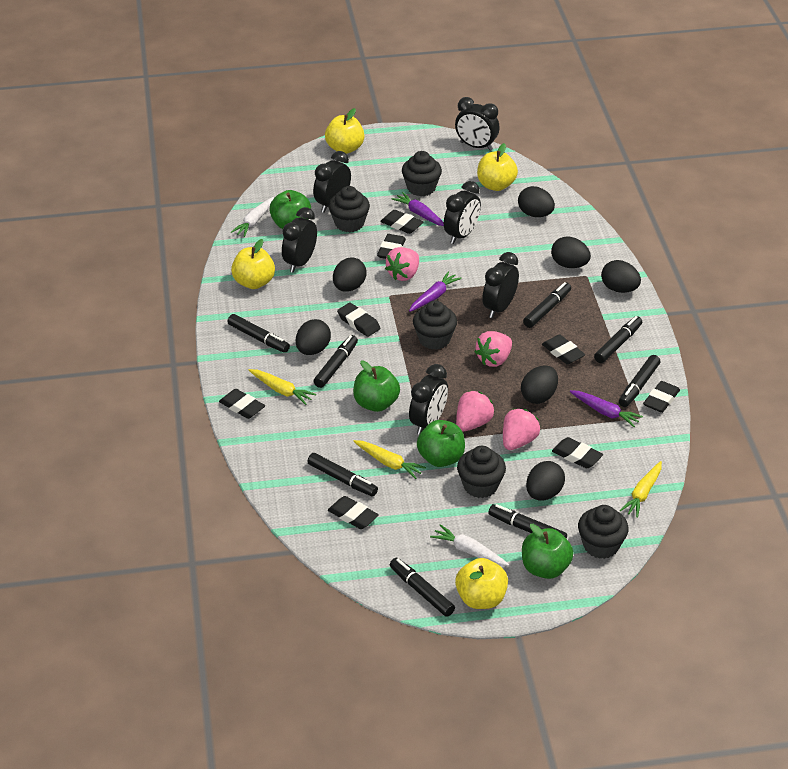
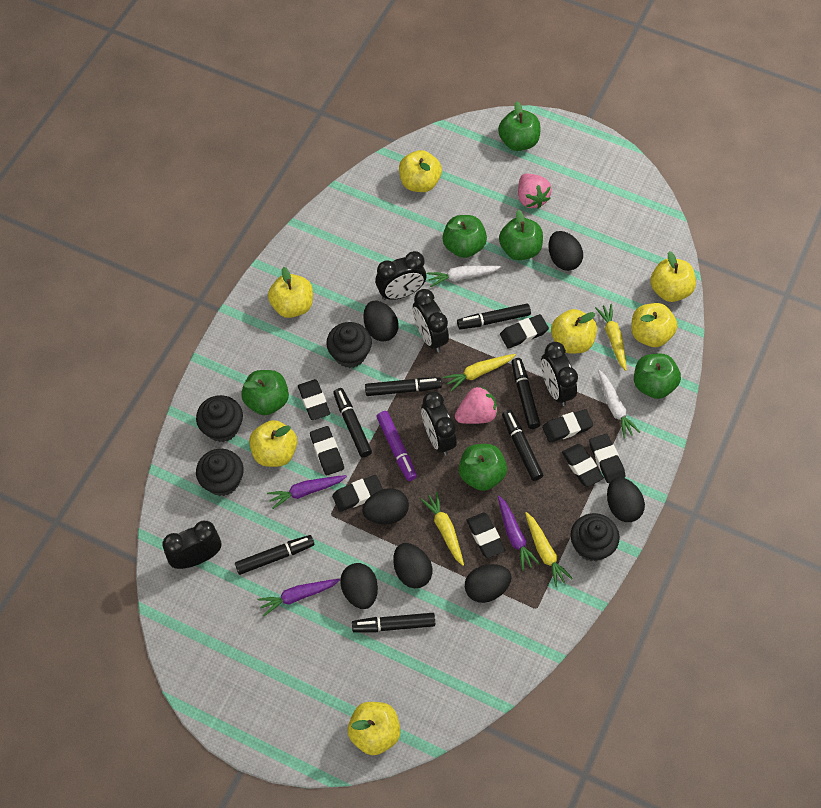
black clock: [282,207,317,273] [313,151,351,213] [409,364,448,435] [444,181,481,244] [455,97,500,151] [482,252,519,318] = 6 -> [162,521,221,569] [375,251,426,300] [413,289,449,352] [421,391,457,455] [541,342,578,406] = 5
black cupcake: [329,186,370,232] [402,151,442,196] [413,300,457,350] [457,446,506,498] [578,505,629,559] = 5 -> [196,395,243,442] [196,449,244,496] [326,322,372,368] [570,513,620,562] = 4
black marker: [227,314,290,353] [307,453,378,497] [313,335,358,388] [390,558,455,617] [489,504,567,539] [523,282,571,328] [594,316,642,363] [619,355,660,407] = 8 -> [235,535,314,575] [333,388,372,457] [352,613,435,633] [365,377,442,396] [457,304,531,329] [502,410,544,481] [511,358,540,429] = 7
green apple: [269,190,311,229] [353,360,400,412] [417,420,465,467] [522,524,573,579] = 4 -> [241,370,289,415] [442,215,487,258] [459,444,507,491] [498,101,540,151] [499,209,543,260] [634,353,681,399] = 6
pink strawberry: [385,247,419,281] [456,391,494,431] [475,331,512,367] [503,409,540,450] = 4 -> [455,386,498,424] [518,173,552,209] = 2
purple marker: none = 0 -> [376,411,417,481] = 1
yellow apple: [231,239,275,289] [325,108,365,154] [455,558,508,609] [477,143,518,191] = 4 -> [249,420,297,467] [268,267,313,318] [348,702,401,755] [399,150,442,192] [551,309,597,353] [631,303,678,347] [650,251,696,302] = 7
yellow carrot: [249,369,316,405] [353,440,426,479] [620,461,662,518] = 3 -> [420,492,464,566] [443,354,516,391] [525,512,573,587] [595,304,627,371] = 4

